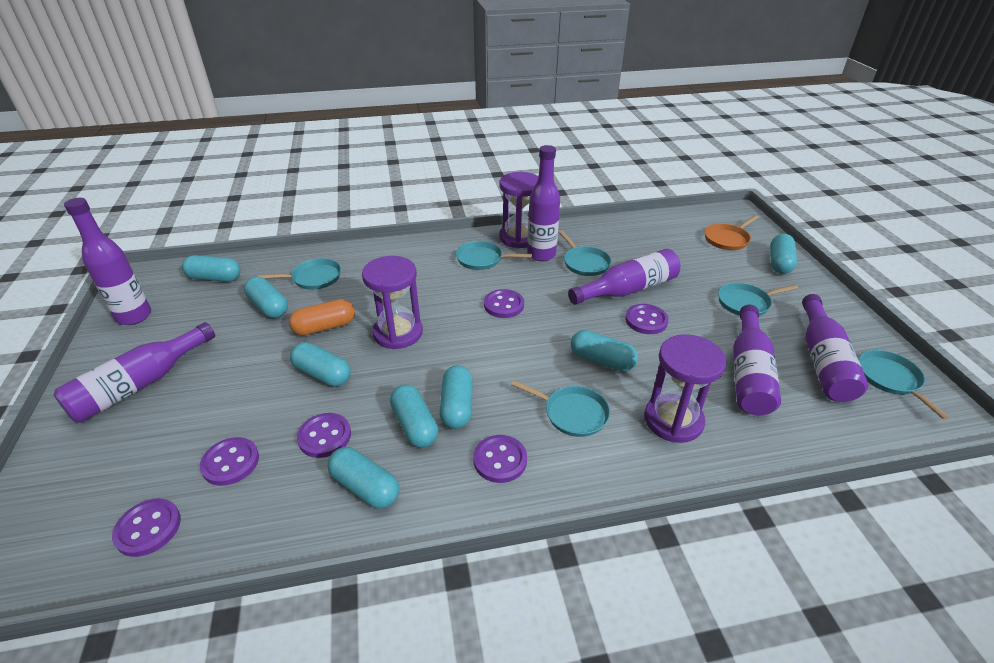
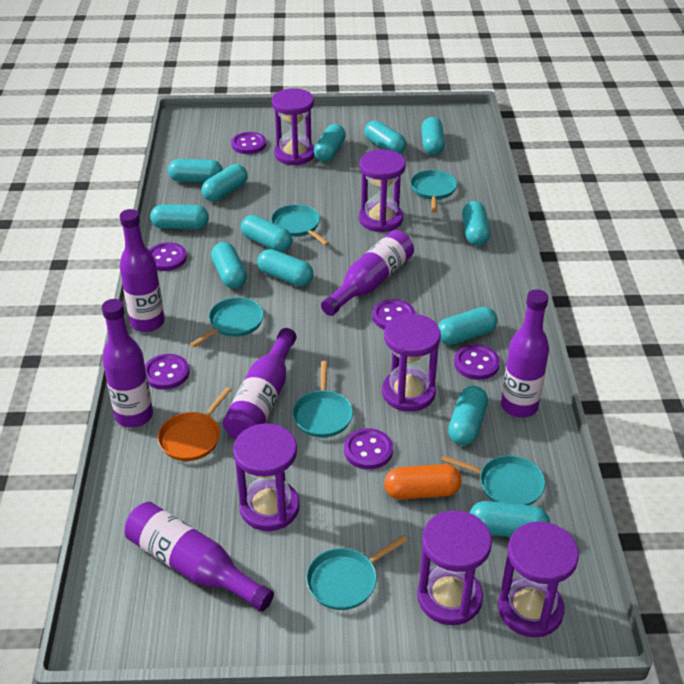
purple hourglass: [362,256,423,349] [499,172,538,248] [644,334,726,443] = 3 -> [233,424,300,531] [272,88,315,166] [359,149,406,232] [382,314,441,412] [417,510,492,625] [498,521,579,637] = 6
turquoise capsule: [182,255,241,282] [244,277,288,318] [290,342,351,387] [328,447,399,509] [390,384,438,448] [440,365,473,429] [571,330,638,371] [770,234,797,274] = 8 -> [150,204,209,229] [168,159,223,182] [202,164,248,202] [211,242,247,289] [241,215,292,252] [257,249,314,287] [314,124,346,162] [364,120,406,154] [421,117,445,155] [438,307,497,345] [448,386,488,445] [462,201,490,246] [470,501,550,537] = 13

